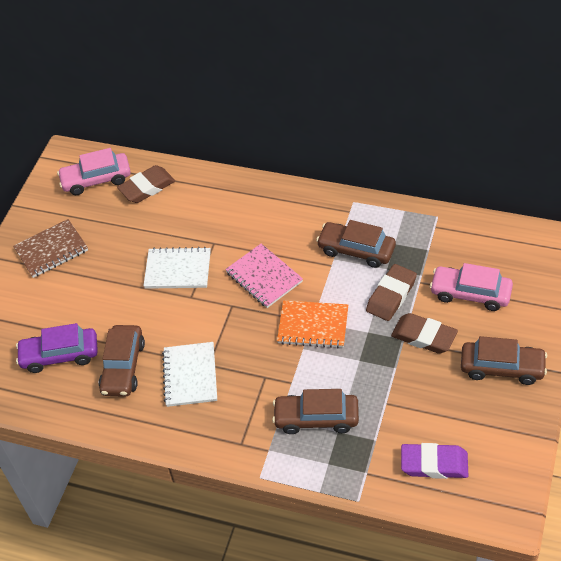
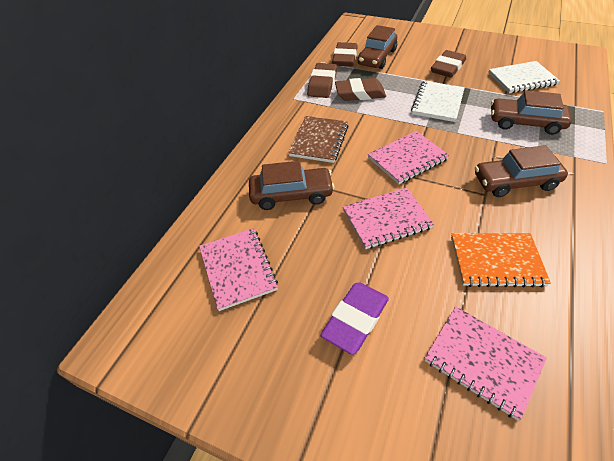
brown eraser: [117,165,175,203] [366,264,417,321] [391,313,458,354] = 3 -> [307,63,337,98] [332,42,358,67] [335,78,386,101] [431,50,466,77] = 4
pink car: [57,148,131,195] [430,263,513,311] = 2 -> none = 0
pink notebook: [225,243,303,308] = 1 -> [199,228,278,311] [343,187,434,249] [368,131,450,184] [424,307,547,420] = 4
purple car: [16,323,98,373] = 1 -> none = 0

